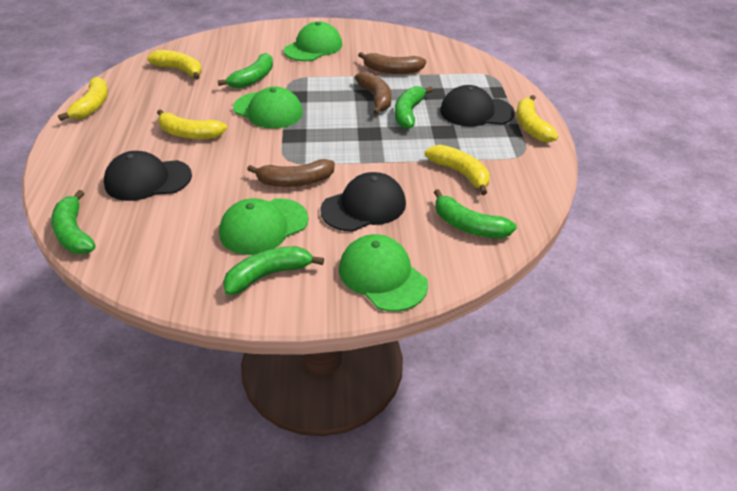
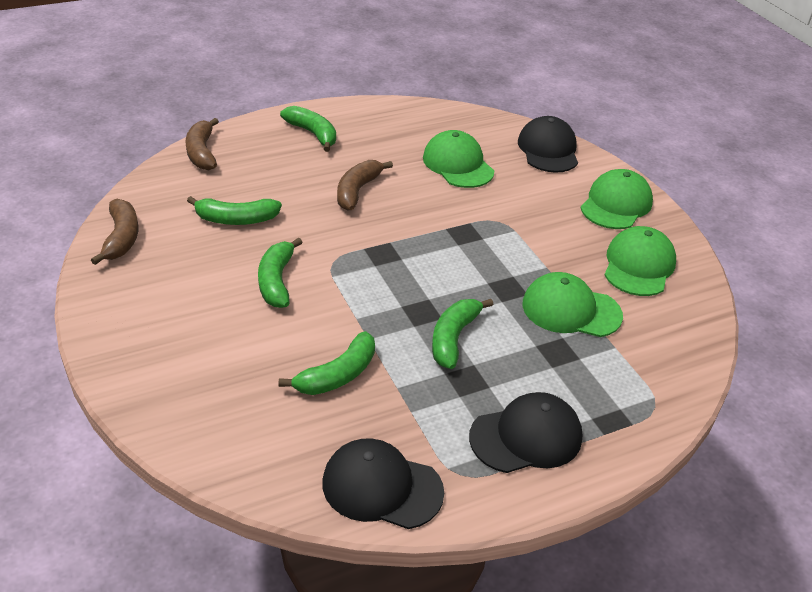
yellow banana: [58,77,108,121] [147,50,202,80] [157,109,227,139] [425,145,490,195] [516,95,558,143] = 5 -> none = 0

